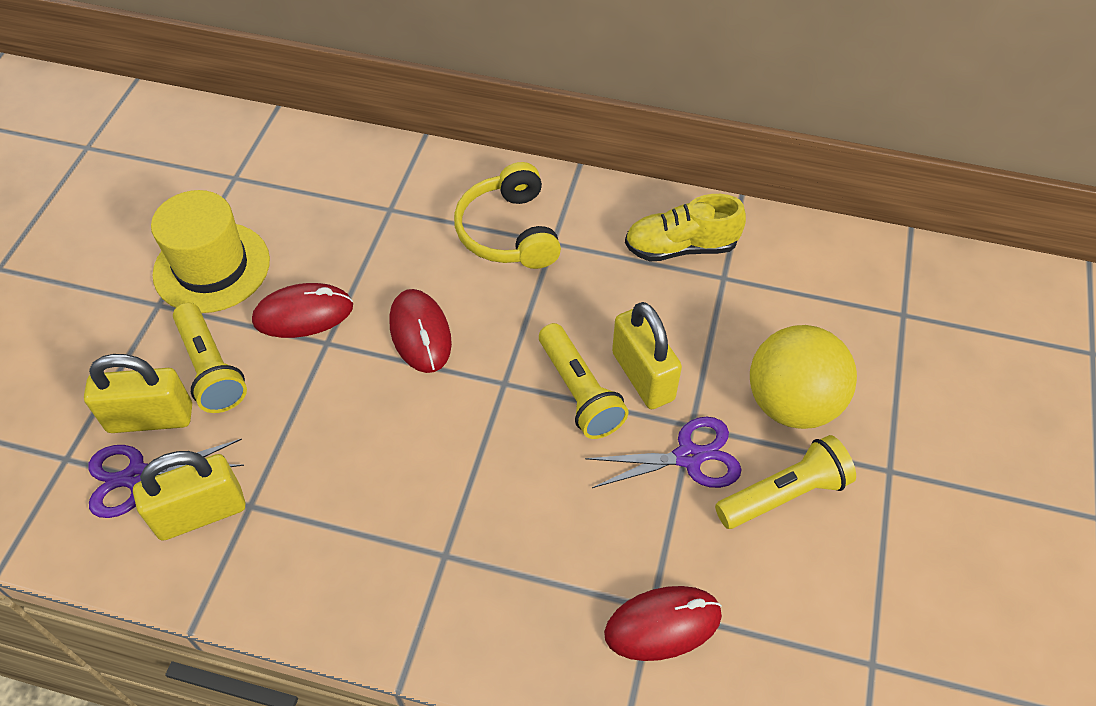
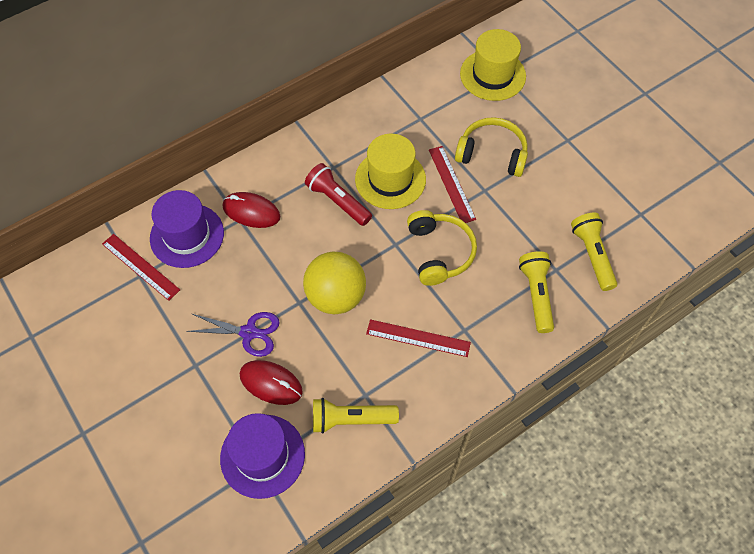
purple hat: none = 0 -> [150,190,224,268] [220,413,305,499] = 2
purple scissors: [88,439,244,518] [585,417,742,488] = 2 -> [186,312,280,357] = 1
red flashlight: none = 0 -> [305,163,372,226] = 1
red mouse: [252,283,353,338] [390,289,452,373] [604,586,722,661] = 3 -> [223,192,280,228] [240,360,303,405] = 2
red ruler: none = 0 -> [102,234,180,301] [366,319,471,357] [429,146,476,223] = 3
yellow hat: [151,190,270,313] = 1 -> [355,134,426,209] [460,29,526,101] = 2
yellow headphones: [454,162,561,269] = 1 -> [407,210,477,286] [455,117,528,177] = 2
yellow padlock: [84,354,192,433] [133,451,245,541] [612,302,682,409] = 3 -> none = 0
yellow shoe: [625,194,746,261] = 1 -> none = 0

